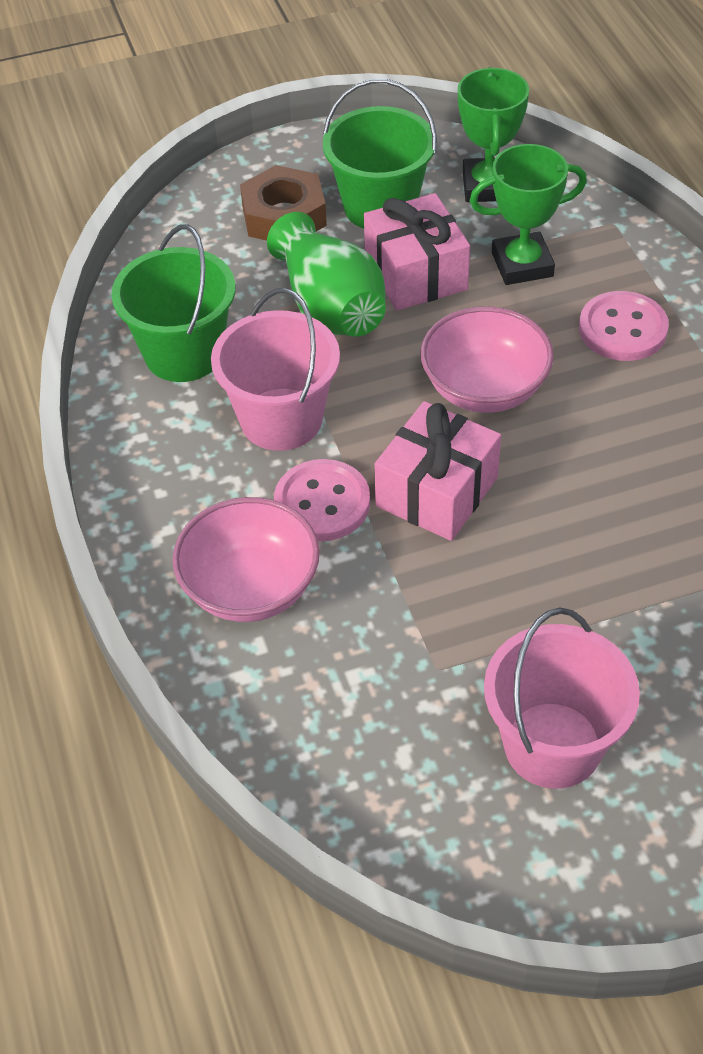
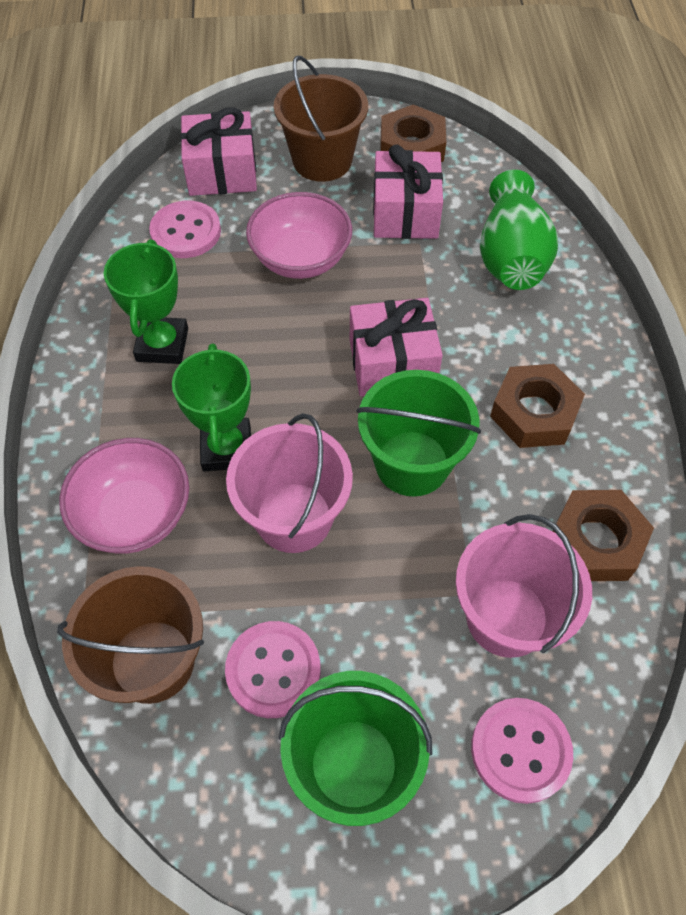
brown bucket: none = 0 -> [57,566,204,704] [274,56,368,182] = 2
brown nut: [240,165,327,241] = 1 -> [381,105,446,162] [490,364,585,448] [552,490,654,581] = 3
pink button: [274,459,370,541] [579,291,669,361] = 2 -> [149,201,221,258] [225,621,321,718] [471,698,573,804] = 3
pink gift: [364,193,470,311] [375,401,501,541] = 2 -> [180,107,257,196] [350,298,443,396] [373,145,443,239] = 3

